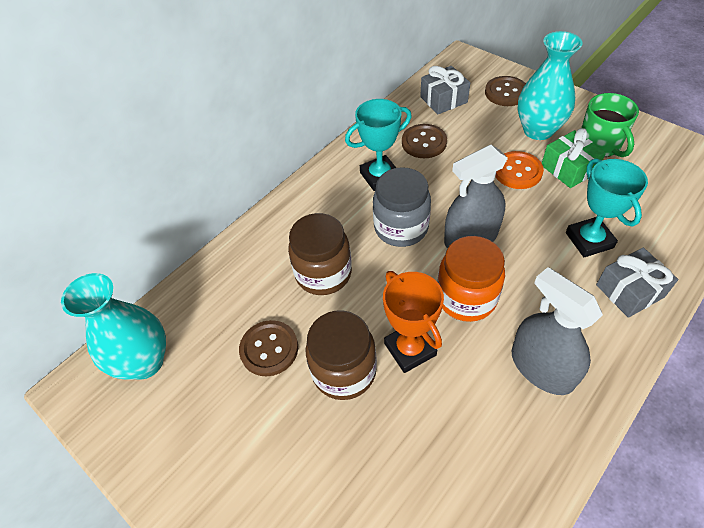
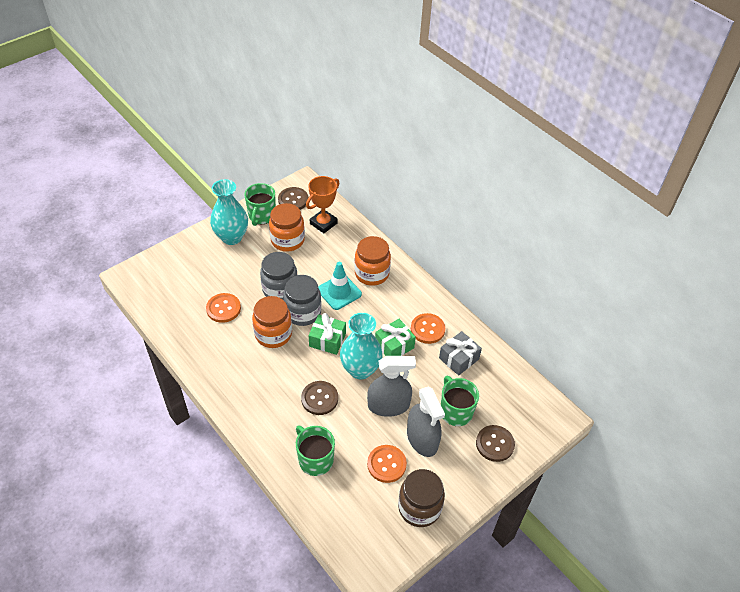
brown jar: [288,213,352,295] [306,310,377,400] = 2 -> [398,469,445,527] = 1
green gift: [542,128,606,188] = 1 -> [308,313,346,355] [375,319,416,356] = 2
green mug: [581,93,639,157] = 1 -> [244,183,276,226] [296,426,335,476] [441,376,479,426] = 3
grey gift: [420,66,470,114] [596,247,678,318] = 2 -> [439,331,482,376] = 1
grey jar: [373,167,431,247] = 1 -> [260,252,298,299] [283,275,322,326] = 2
orange button: [495,151,544,189] = 1 -> [206,293,241,323] [367,445,407,483] [411,313,445,344] = 3
orange jar: [437,236,505,322] = 1 -> [252,296,292,348] [269,203,305,252] [354,236,391,286] = 3
turquoise traffic cone: none = 0 -> [318,262,362,310] = 1
turquoise trophy: [345,99,412,191] [566,158,648,257] = 2 -> none = 0

